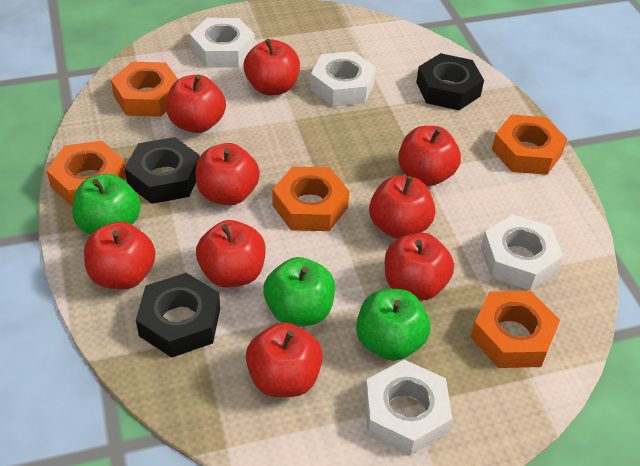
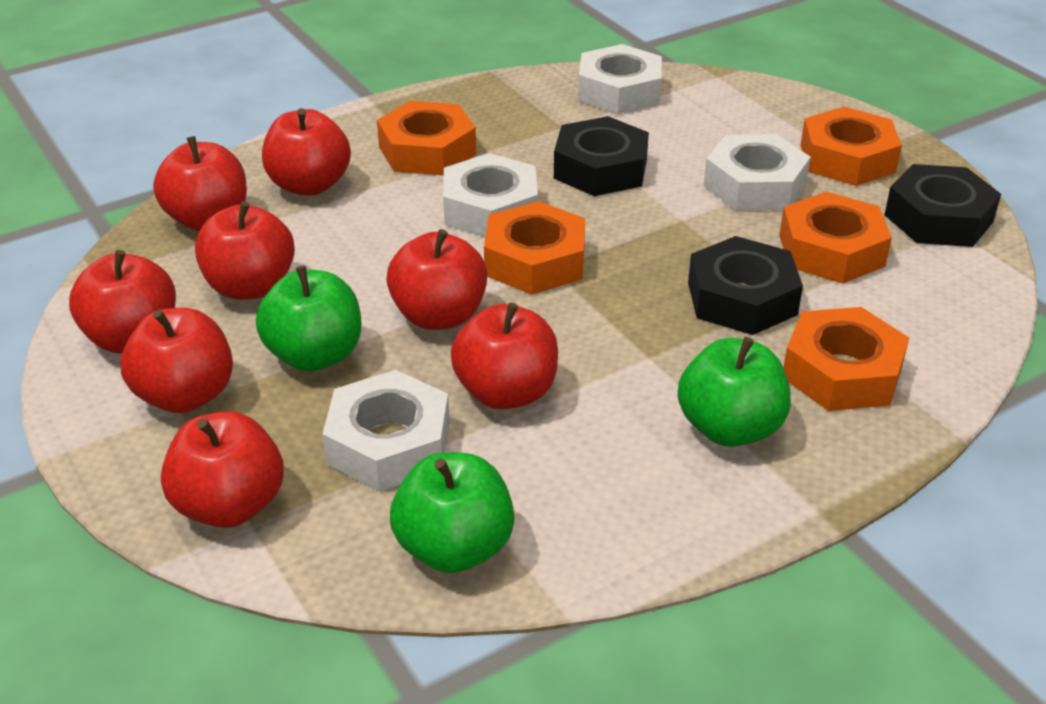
red apple: [84,221,156,289] [166,75,226,133] [196,143,260,205] [196,220,266,288] [243,39,300,95] [246,322,323,397] [369,176,436,239] [385,233,454,301] [398,126,461,186] = 9 -> [69,250,176,353] [120,308,233,413] [153,136,247,231] [161,411,284,528] [195,201,295,300] [262,108,351,196] [386,229,487,330] [451,303,558,409] = 8

